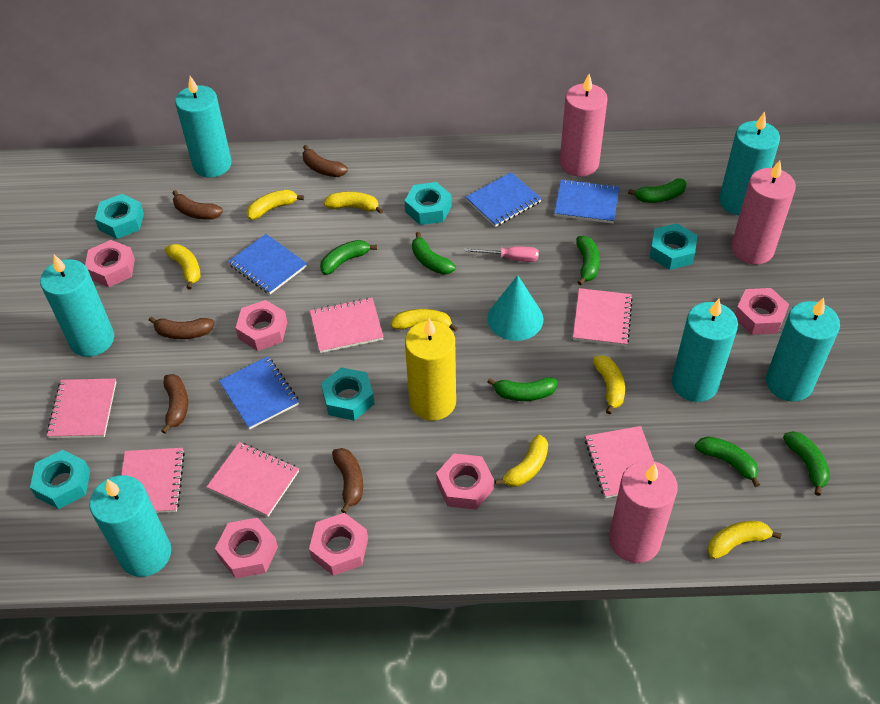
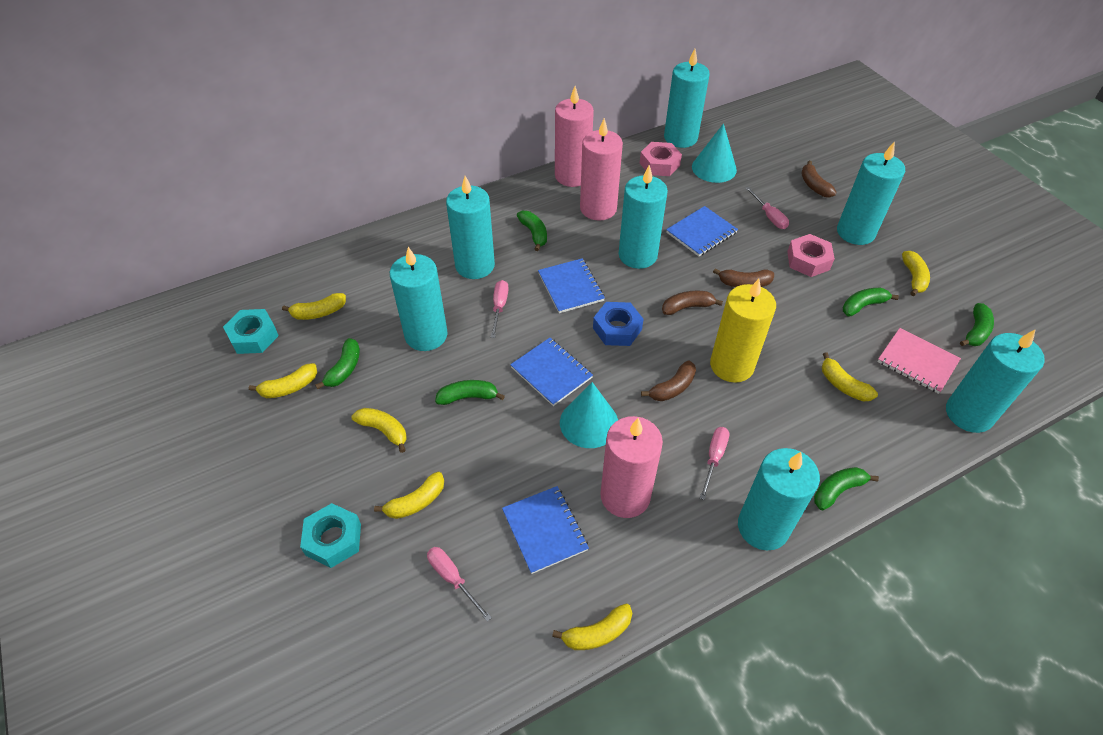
blue nut: none = 0 -> [593,302,644,346] = 1
brown banana: [149,317,215,339] [161,374,188,434] [173,190,223,220] [303,145,348,177] [332,448,363,513] = 5 -> [641,360,696,401] [662,291,723,315] [713,268,774,287] [801,161,837,198] = 4
green banana: [320,240,377,275] [412,232,456,275] [487,377,558,401] [576,236,600,286] [628,178,687,203] [695,436,760,487] [783,431,830,496] = 7 -> [315,338,360,389] [435,380,505,405] [517,211,547,251] [814,467,879,510] [843,288,899,316] [960,303,994,346] = 6
pink notebook: [46,379,116,438] [121,448,185,513] [207,442,299,517] [310,297,384,353] [573,288,633,346] [585,426,654,498] = 6 -> [877,328,961,394] = 1
pink nut: [85,240,135,287] [215,518,278,579] [236,300,287,351] [309,513,368,576] [436,453,494,510] [735,288,789,335] = 6 -> [640,142,682,176] [787,234,835,277] = 2
pink screwdriver: [464,246,539,262] = 1 -> [427,547,492,622] [491,280,509,338] [700,427,729,500] [745,187,789,229] = 4
turquoise candle: [40,255,114,357] [89,475,171,577] [175,76,232,178] [672,299,738,402] [719,112,780,216] [766,298,840,402] = 6 -> [390,247,448,351] [446,176,495,279] [619,165,668,269] [664,49,710,148] [738,448,820,550] [837,141,905,245] [946,329,1045,433] = 7
turquoise cone: [487,275,543,341] = 1 -> [560,382,618,448] [692,123,737,183] = 2
turquoise nut: [30,450,90,509] [95,194,144,239] [321,367,374,421] [405,182,452,225] [649,223,697,270] = 5 -> [223,309,279,354] [300,503,361,568] = 2

